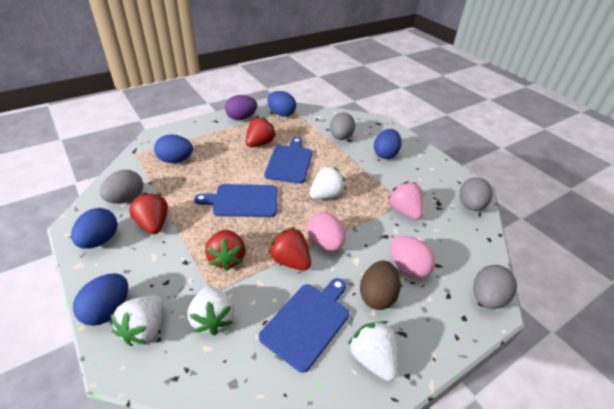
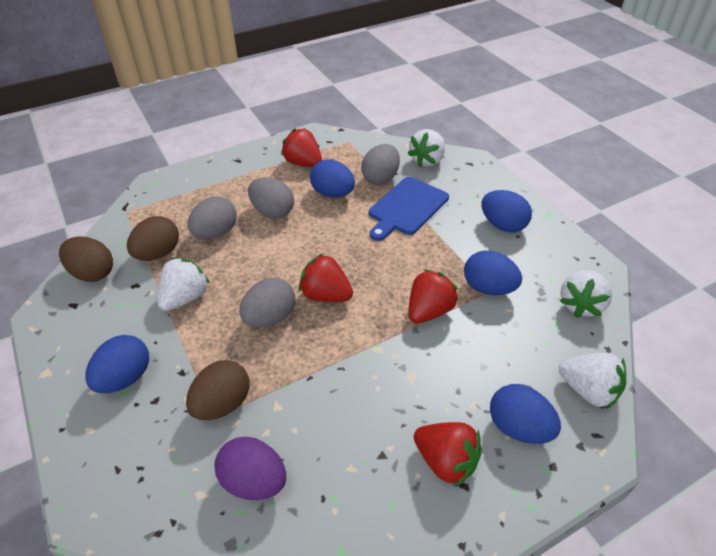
blue cutting board: [194,184,278,217] [259,278,349,373] [264,137,312,184] = 3 -> [369,177,449,241] = 1
brown egg: [360,261,401,310] = 1 -> [59,237,113,282] [127,216,179,261] [186,360,250,420] = 3
pink egg: [307,212,346,251] [390,236,436,278] = 2 -> none = 0
pink strawberry: [388,181,423,220] = 1 -> none = 0

